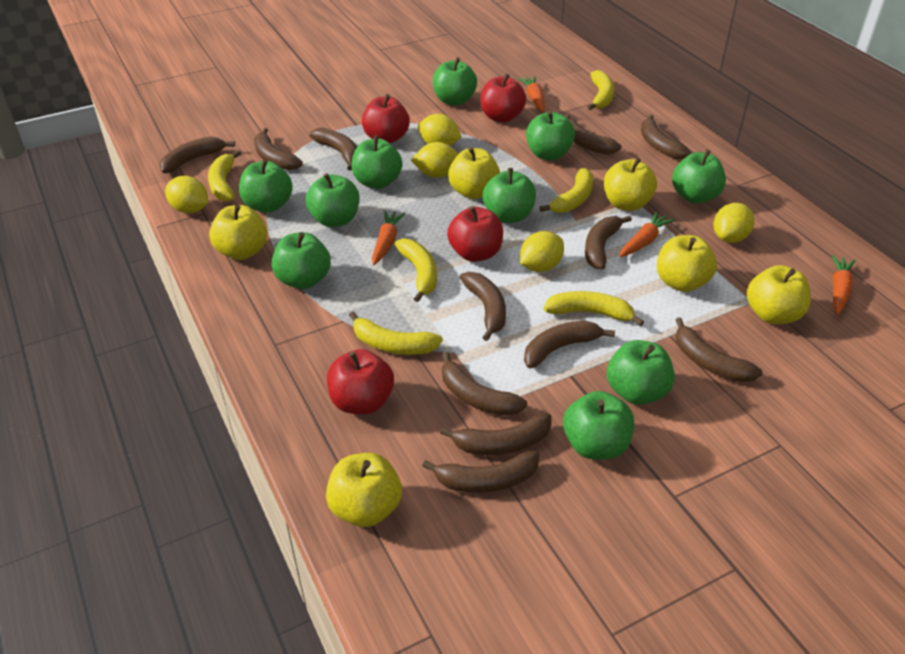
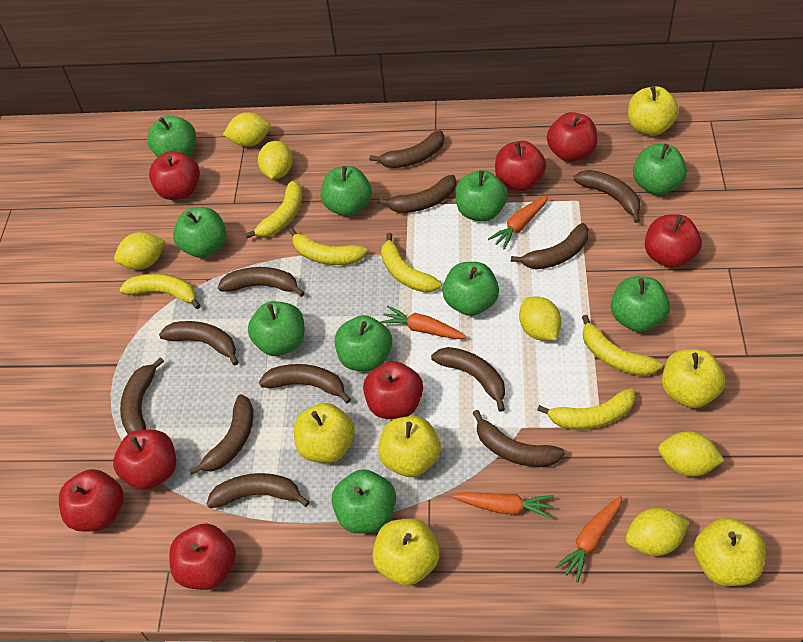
red apple: [327,349,394,415] [362,94,410,143] [447,206,503,262] [481,74,526,122] = 4 -> [59,469,124,532] [113,430,176,490] [149,151,200,200] [169,523,236,590] [363,361,423,419] [495,141,546,191] [547,112,597,162] [645,214,702,268] = 8
yellow lemon: [165,176,208,213] [411,142,458,178] [418,114,462,146] [520,231,564,272] [714,203,754,243] = 5 -> [114,232,165,270] [223,113,271,147] [258,141,293,179] [519,297,561,341] [626,508,689,556] [658,431,725,476] = 6

